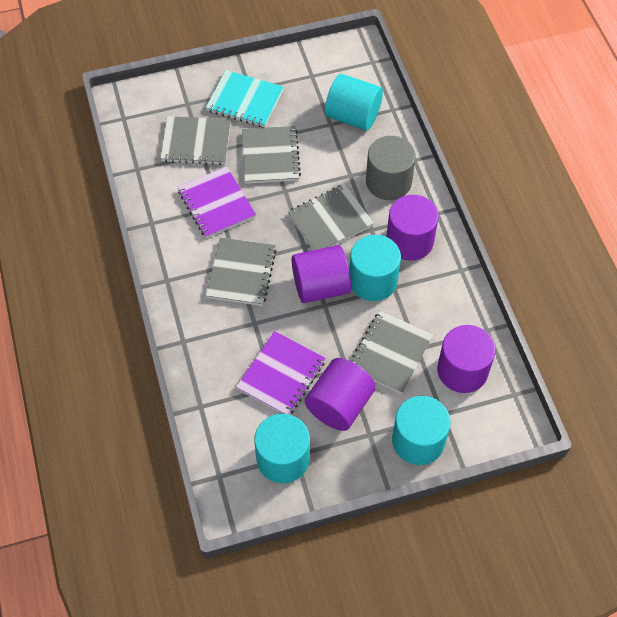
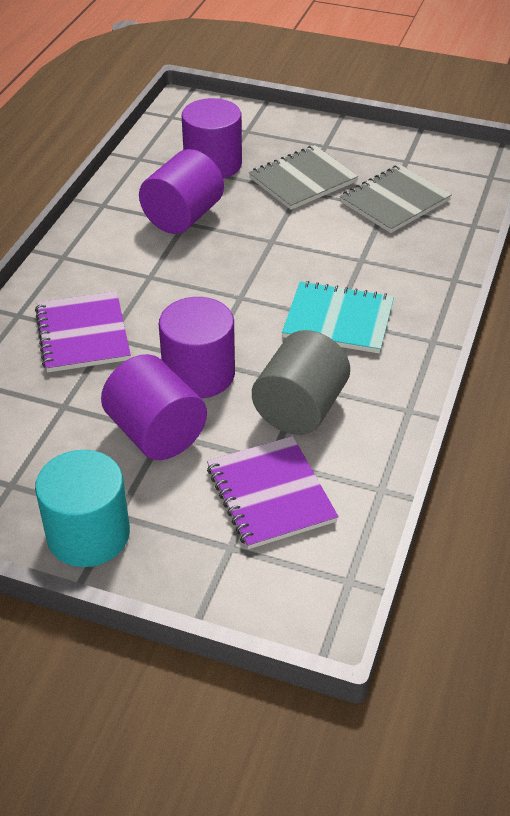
grey notebook: [160,116,231,165] [206,237,277,306] [242,126,301,184] [287,184,374,250] [350,311,433,394] = 5 -> [249,145,358,210] [340,165,452,233] = 2
turquoise cylinder: [254,414,310,483] [325,74,383,131] [349,235,401,301] [392,396,451,465] = 4 -> [35,450,130,567] = 1

